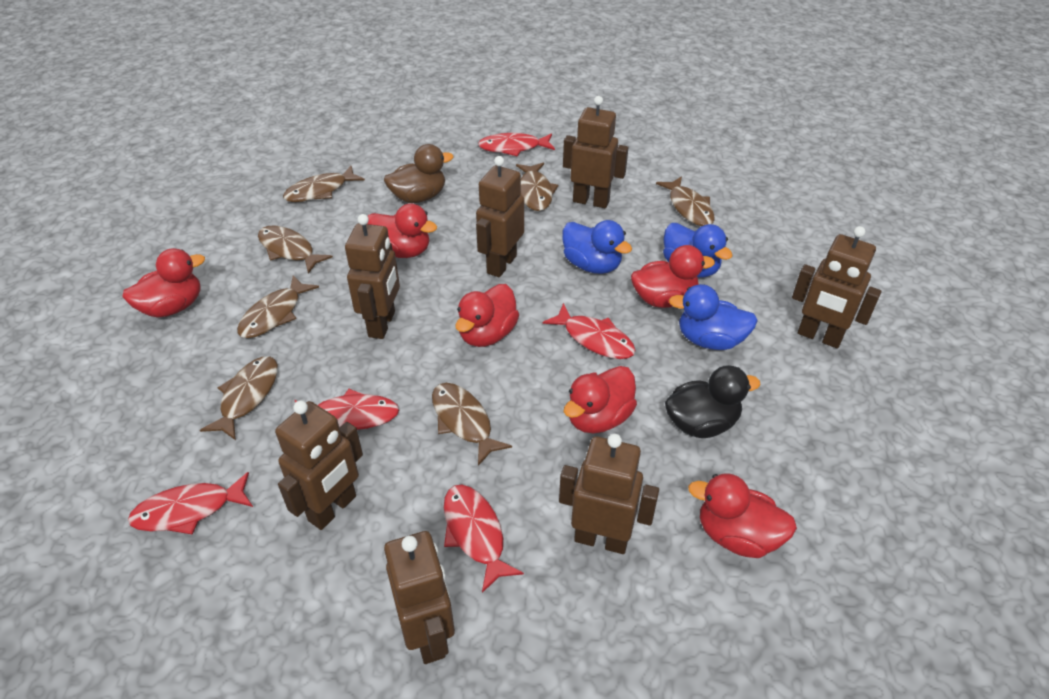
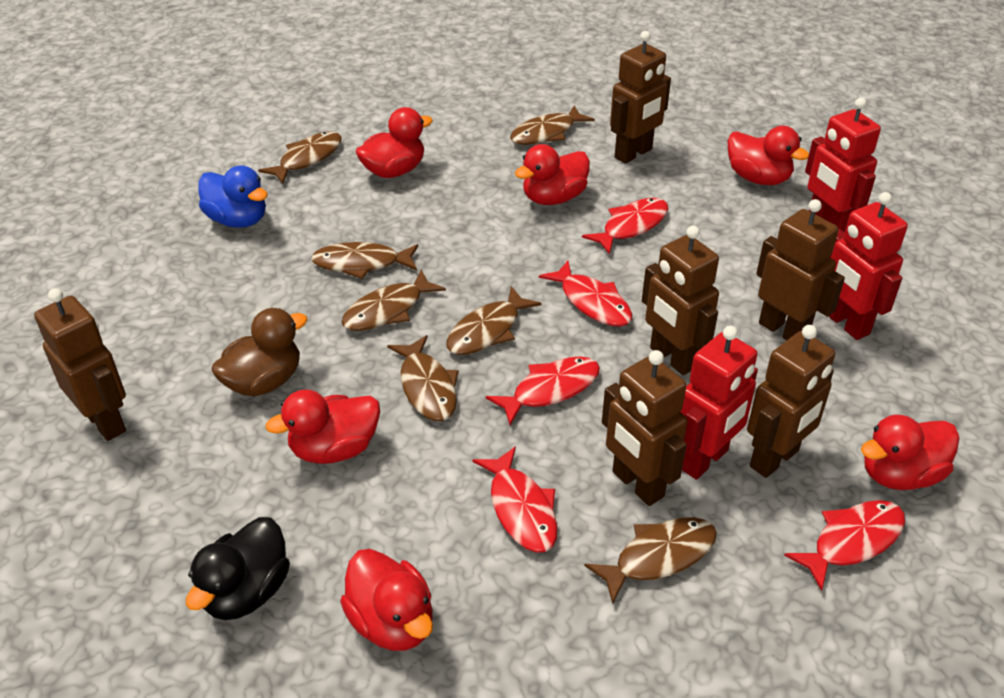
blue duck: [562,220,632,274] [663,223,733,278] [669,284,758,350] = 3 -> [198,165,268,227] = 1
brown robot: [275,401,363,530] [345,214,400,339] [384,531,455,664] [476,156,524,277] [559,434,659,554] [563,96,628,208] [792,226,881,348] = 7 -> [34,288,126,441] [602,350,688,506] [610,31,671,164] [642,226,719,375] [747,325,835,478] [756,199,845,340] = 6
red robot: none = 0 -> [680,326,758,480] [805,98,881,233] [828,192,908,340] = 3

